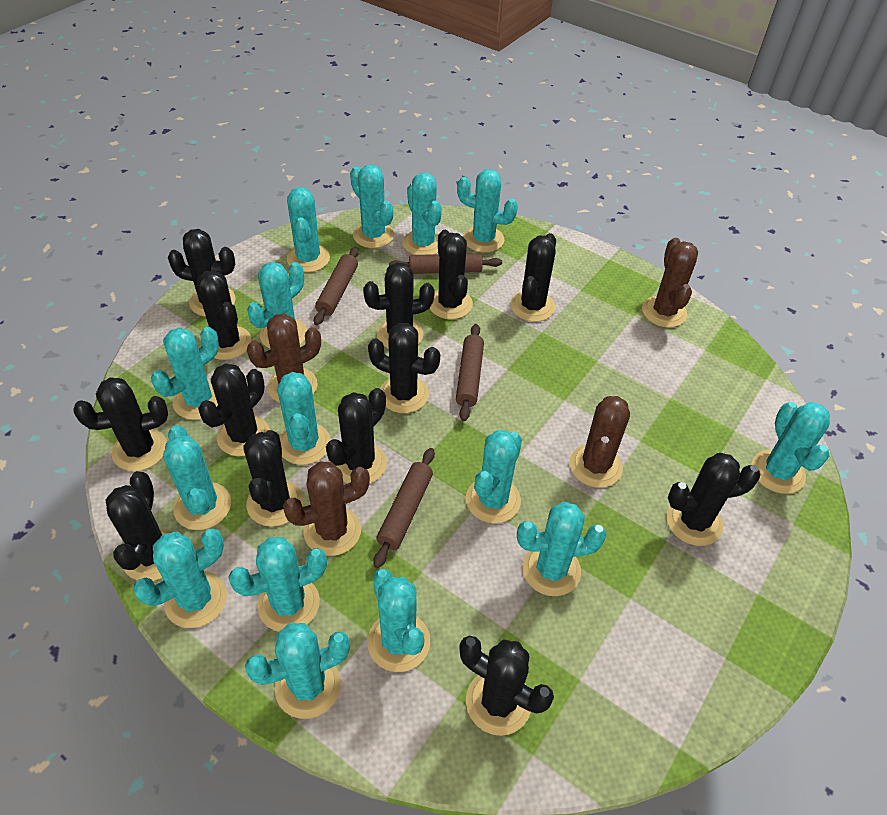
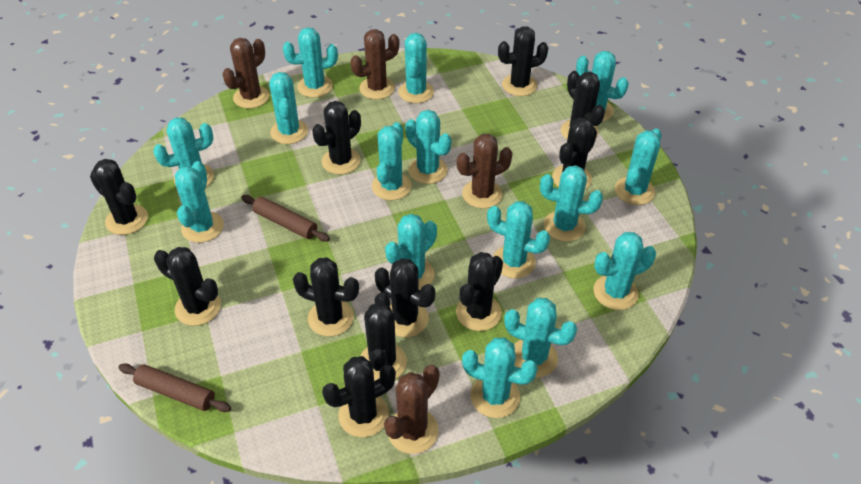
black cactus: [74,377,168,471] [106,471,172,581] [168,229,236,317] [197,270,252,360] [198,363,270,457] [243,430,303,527] [326,388,387,484] [363,262,435,349] [368,323,440,413] [430,230,473,319] [459,636,554,736] [510,233,556,322] [666,453,761,546] = 13 -> [90,159,148,235] [154,247,221,326] [293,257,359,337] [312,101,361,175] [322,356,396,437] [360,292,407,381] [375,258,435,337] [456,252,503,331] [498,26,548,96] [552,118,597,189] [561,71,605,139] = 11
brown rolling pin: [314,247,359,325] [373,448,435,568] [389,253,502,274] [456,324,484,421] = 4 -> [118,363,231,412] [241,195,330,242] = 2

